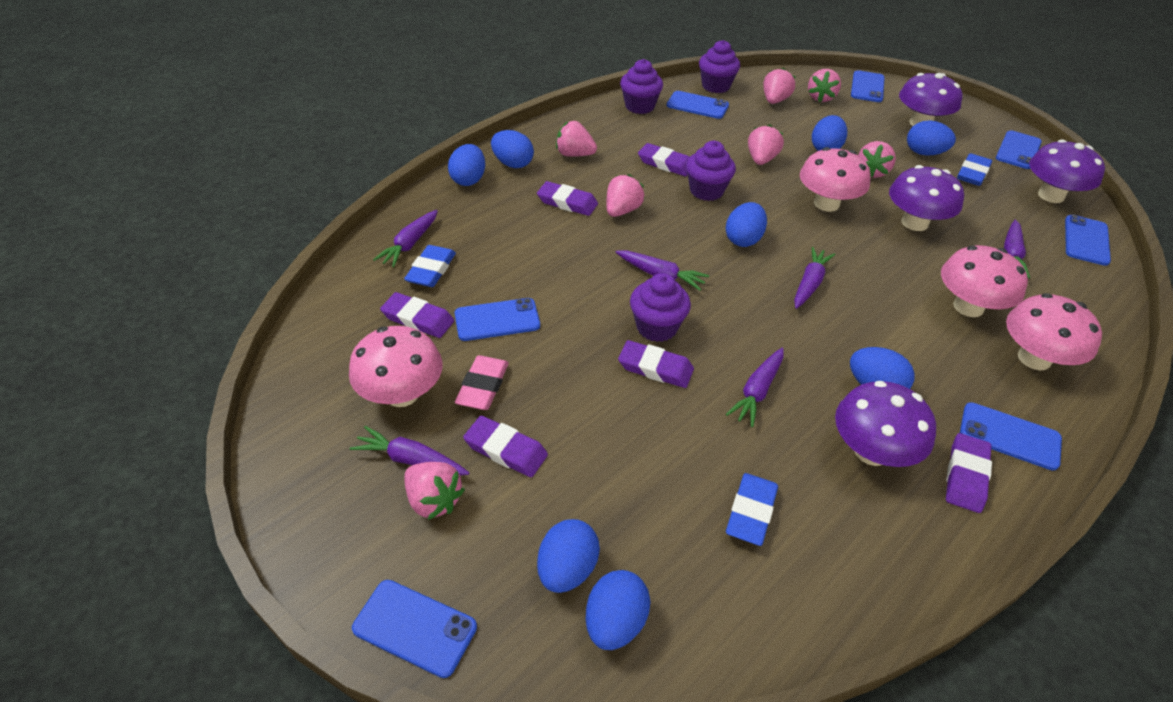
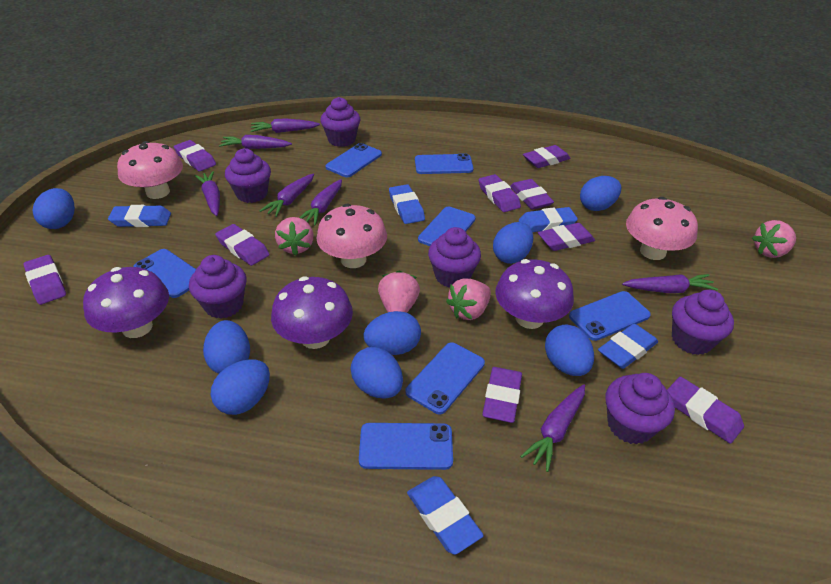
blue eraser: [404,245,456,287] [726,473,778,546] [957,153,992,186] = 3 -> [108,205,171,227] [389,184,425,224] [407,476,484,555] [519,207,578,232] [598,324,658,369] = 5
pink eraser: [455,355,509,410] = 1 -> none = 0
pink mushroom: [349,326,443,407] [800,147,871,212] [941,245,1028,317] [1006,293,1102,370] = 4 -> [117,141,183,199] [316,204,387,268] [626,197,698,260] = 3
pink strawberry: [404,462,465,520] [556,121,597,157] [606,174,645,217] [748,124,784,165] [763,67,795,104] [808,69,841,102] [858,141,896,178] = 7 -> [275,217,314,256] [378,270,420,313] [446,278,491,320] [752,220,796,258] = 4
purple carrot: [350,426,469,475] [373,210,438,267] [615,250,709,291] [726,348,784,427] [794,247,835,309] [1004,220,1030,278] = 6 -> [194,171,220,216] [219,135,292,149] [251,118,320,133] [260,174,314,217] [299,179,342,225] [520,384,585,472] [622,274,718,293] = 7
purple cupcake: [620,59,663,114] [630,273,691,342] [686,141,736,201] [699,40,740,93] = 4 -> [189,255,247,318] [225,148,271,203] [320,97,360,147] [428,227,481,288] [606,373,675,444] [672,290,734,355] = 6
purple eraser: [380,292,454,338] [463,416,548,477] [537,181,598,216] [618,340,694,388] [638,143,689,176] [946,433,992,513] = 6 -> [23,255,66,305] [174,140,216,172] [215,224,270,266] [478,174,521,212] [482,367,522,423] [510,179,554,210] [523,145,570,168] [538,223,595,251] [667,377,744,444] = 9
purple mushroom: [835,381,936,467] [889,165,964,231] [899,73,963,126] [1029,139,1105,203] = 4 -> [83,267,169,338] [271,276,353,349] [495,259,574,329] = 3

